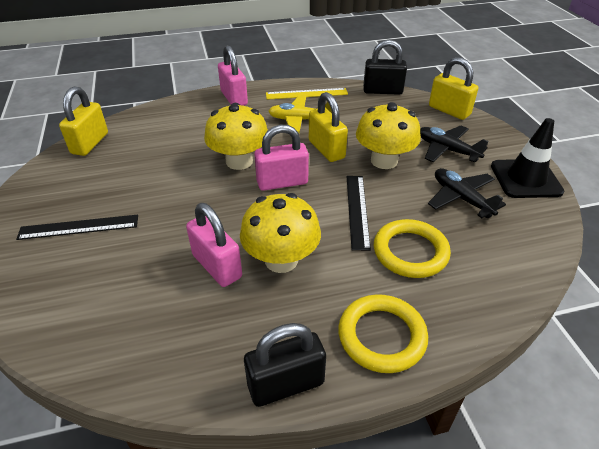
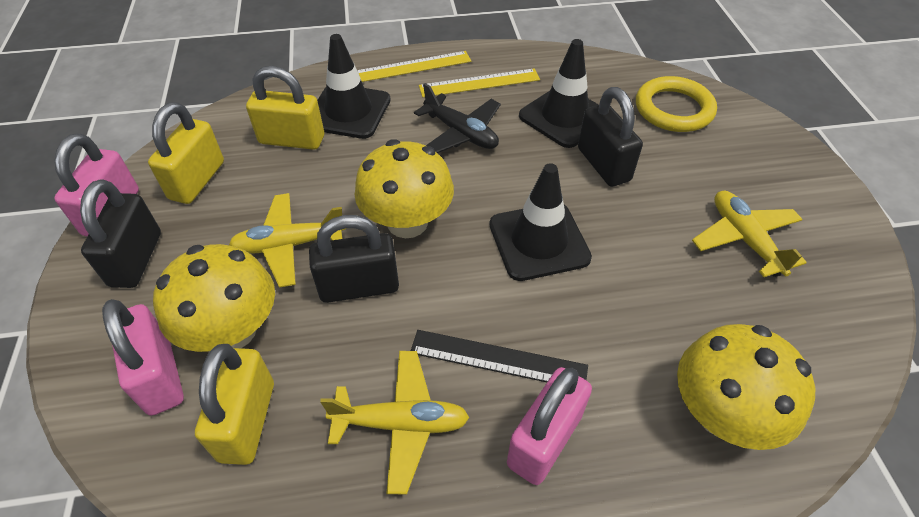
black padlock: [244,323,326,407] [363,40,407,95] = 2 -> [80,180,161,288] [309,215,399,303] [578,87,643,187] = 3
black plane: [420,125,489,162] [428,168,506,218] = 2 -> [414,83,501,153] = 1
black ruler: [16,215,138,240] [347,176,371,251] = 2 -> [411,330,588,382] = 1
black traffic cone: [491,118,564,198] = 1 -> [317,34,391,139] [490,163,592,281] [519,39,599,148] = 3
yellow plane: [268,96,332,133] = 1 -> [229,193,345,288] [320,351,470,495] [692,191,807,277] = 3
yellow ring: [338,294,428,373] [374,219,451,278] = 2 -> [636,76,717,132] = 1
yellow ruler: [266,88,348,100] = 1 -> [357,51,471,82] [419,68,540,97] = 2

